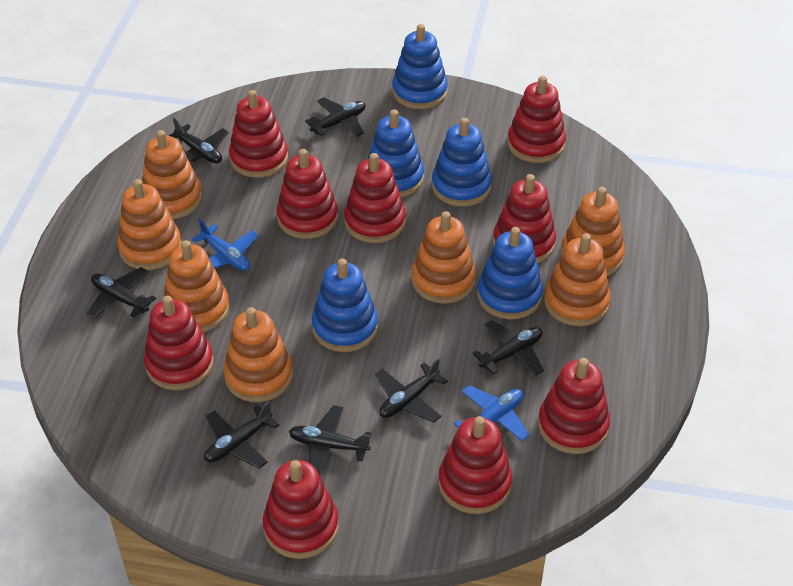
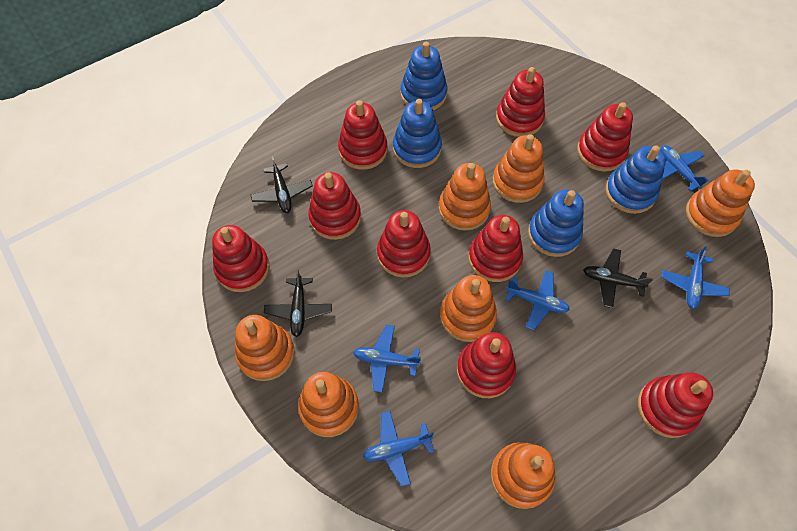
black plane: [86,267,156,319] [169,118,229,163] [204,401,279,469] [289,405,371,476] [305,98,366,137] [375,358,448,423] [473,320,544,376] = 7 -> [251,156,312,213] [264,270,332,337] [583,248,653,308] = 3
blue plane: [191,219,259,271] [454,385,530,442] = 2 -> [353,325,421,393] [363,411,434,486] [505,270,570,330] [660,145,709,192] [661,246,730,309] = 5
blue stacking toy: [312,258,378,352] [368,110,424,198] [392,24,448,109] [432,118,492,207] [477,227,543,319] = 5 -> [393,99,442,168] [401,42,447,110] [528,189,584,257] [606,146,666,214] = 4

